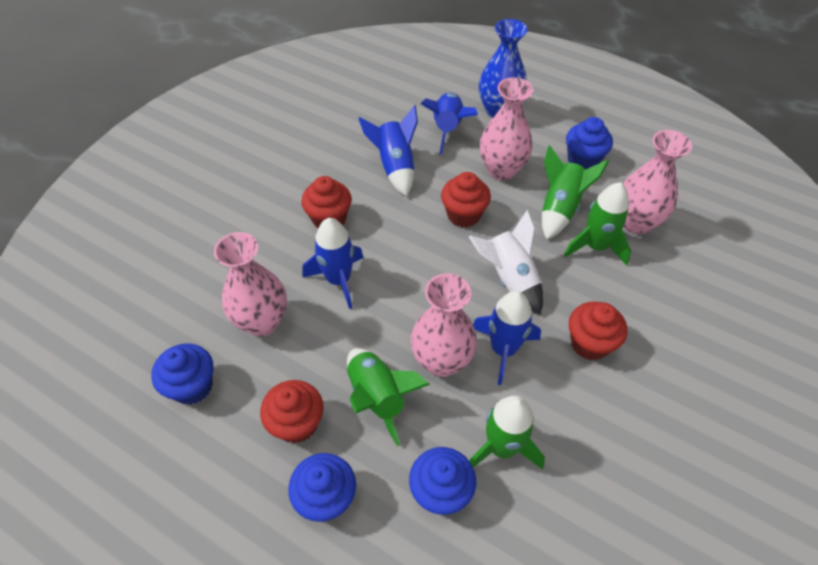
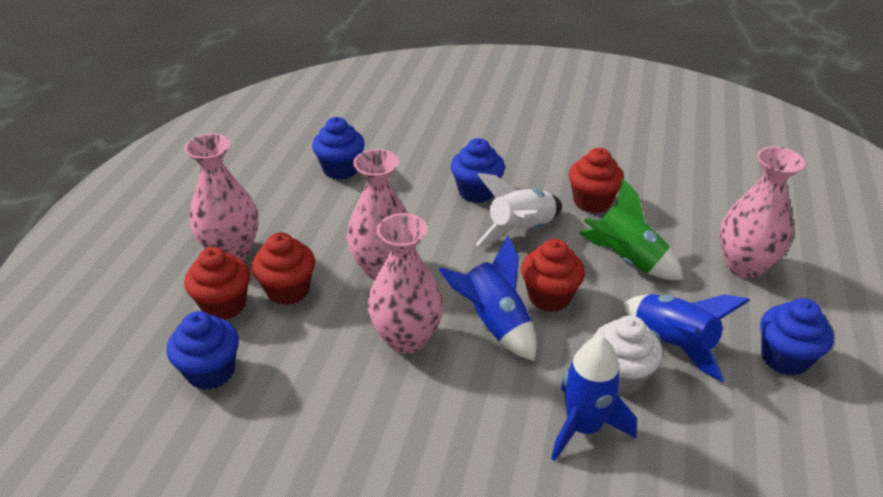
blue rocket: [302,218,363,309] [358,105,418,197] [421,93,478,155] [473,291,541,385] = 4 -> [438,236,537,361] [551,336,637,461] [623,294,750,382] = 3
blue vase: [479,19,528,118] = 1 -> none = 0
green rocket: [347,348,430,447] [469,395,545,470] [542,145,609,240] [564,182,631,266] = 4 -> [579,178,683,280] = 1
white cupcake: none = 0 -> [593,316,663,394] = 1

